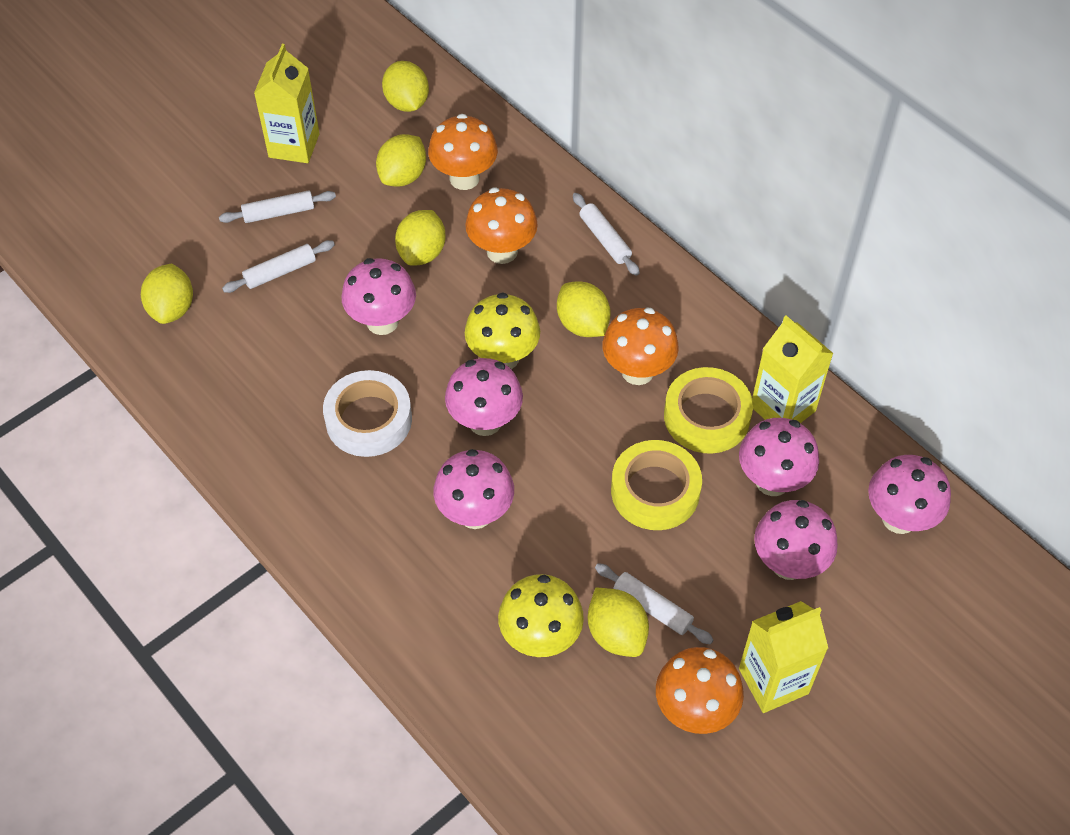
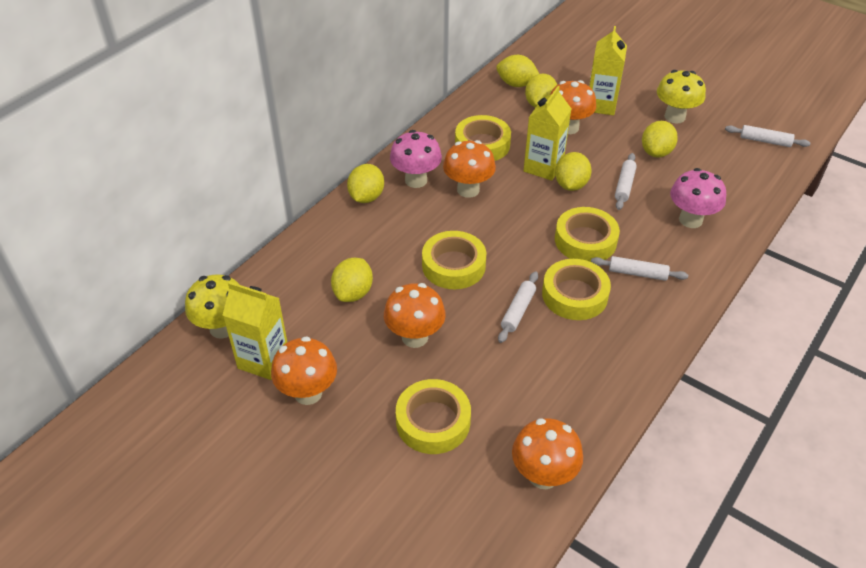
orange mushroom: [428,114,498,190] [465,188,538,264] [602,308,679,385] [656,647,744,734] = 4 -> [271,336,337,405] [384,283,446,348] [443,140,496,198] [512,418,583,489] [550,80,596,134] = 5
pink mushroom: [341,258,416,335] [433,449,514,529] [445,358,523,436] [739,418,819,496] [754,500,838,580] [868,455,951,534] = 6 -> [390,130,442,188] [670,168,726,228] = 2
white tape: [323,370,412,457] = 1 -> none = 0
yellow tape: [611,440,702,530] [664,367,753,454] = 2 -> [396,379,471,454] [422,231,486,289] [455,115,511,161] [542,259,611,320] [555,207,620,262] = 5

